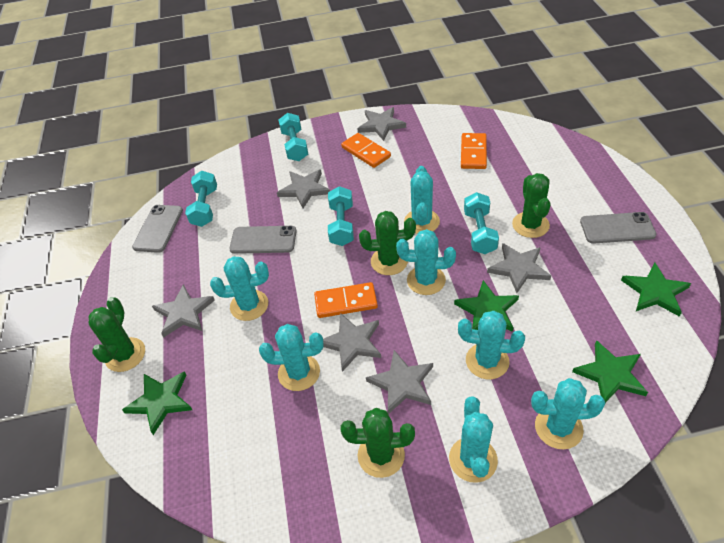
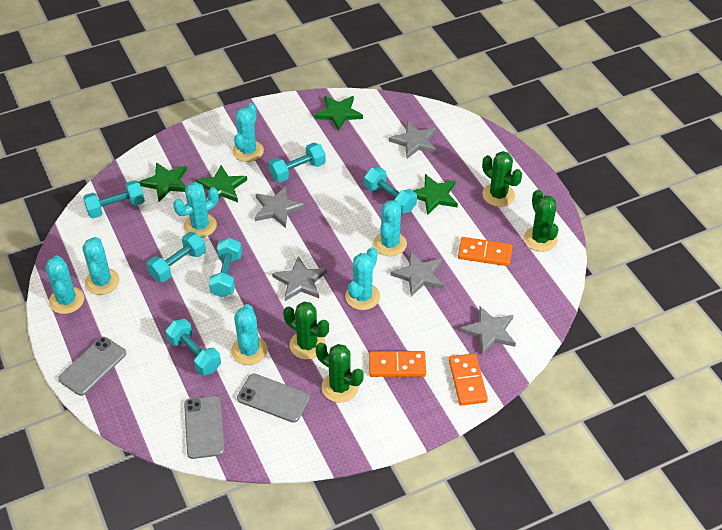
grey star: [152,284,215,338] [277,169,330,208] [323,313,381,372] [357,107,406,141] [366,350,433,414] [487,243,551,293] = 6 -> [254,186,305,228] [272,256,327,301] [389,121,436,159] [391,251,443,296] [460,306,516,354] = 5
turquoise dumbbell: [185,171,217,227] [279,113,308,161] [328,186,354,246] [464,192,499,254] = 4 -> [83,180,145,218] [147,232,206,282] [166,319,221,375] [209,238,242,297] [269,143,326,182] [364,167,417,213] = 6

